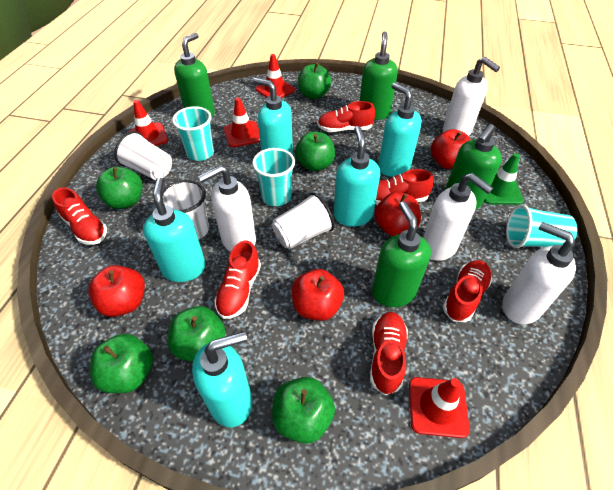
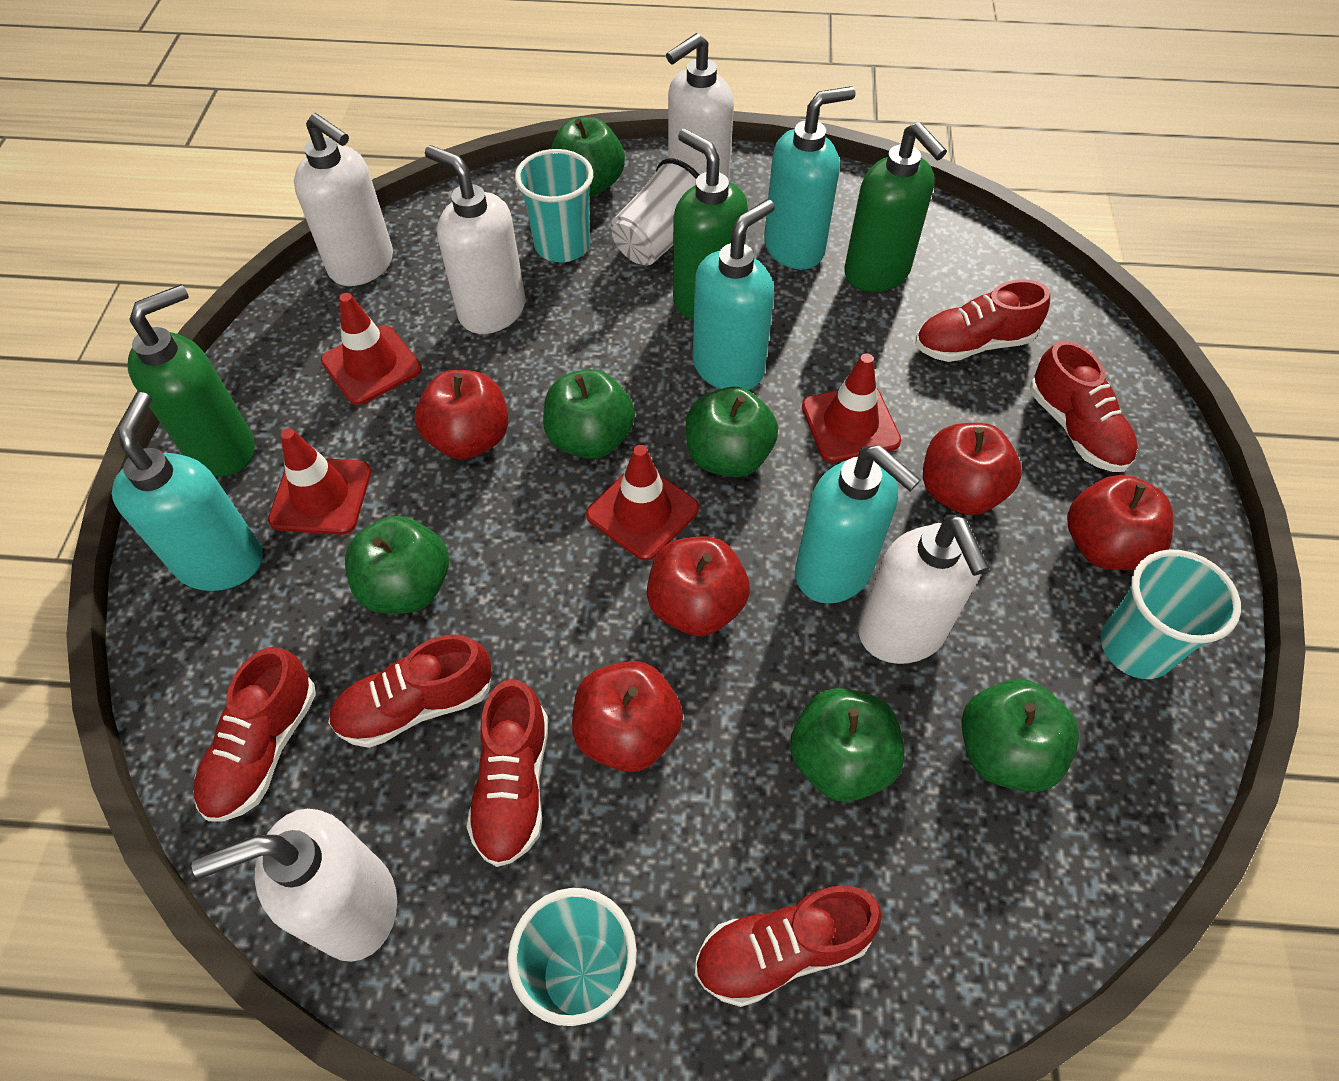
green soap dispenser: [174,33,215,118] [360,32,398,120] [372,201,431,307] [445,124,502,210] = 4 -> [128,284,255,477] [673,129,748,319] [844,122,947,292] = 3
green traffic cone: [484,153,524,205] = 1 -> none = 0
red apple: [88,265,145,317] [292,269,344,321] [374,192,421,236] [431,129,470,169] = 4 -> [415,370,508,460] [572,661,683,772] [647,536,750,636] [923,423,1022,515] [1067,475,1174,570] = 5
turquoise soap dispenser: [143,178,206,282] [192,331,252,427] [253,78,293,155] [334,126,380,227] [378,83,422,177] = 5 -> [112,392,263,591] [693,199,775,390] [764,86,856,270] [795,445,921,604] = 4
white cup: [114,131,172,180] [162,180,209,239] [272,192,335,249] = 3 -> [611,158,699,265] = 1
white soap dispenser: [198,165,256,252] [423,173,493,261] [443,57,500,136] [503,222,576,324] = 4 -> [192,809,397,962] [294,113,393,286] [425,145,525,334] [666,33,734,180] [858,515,989,664] = 5

